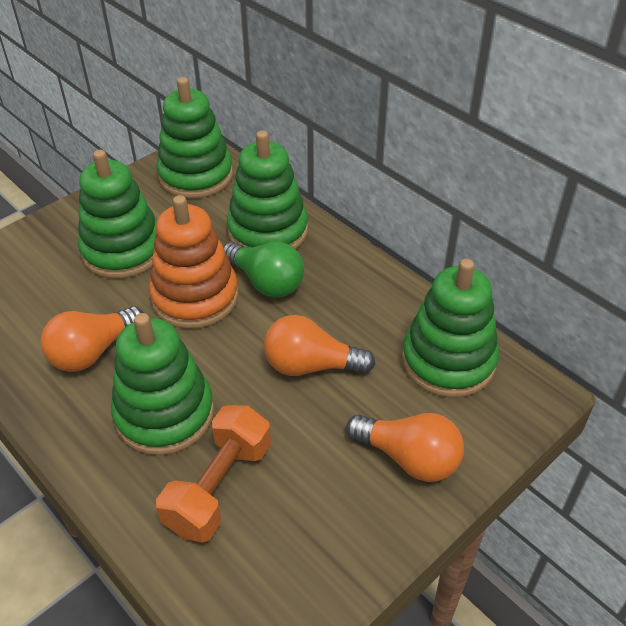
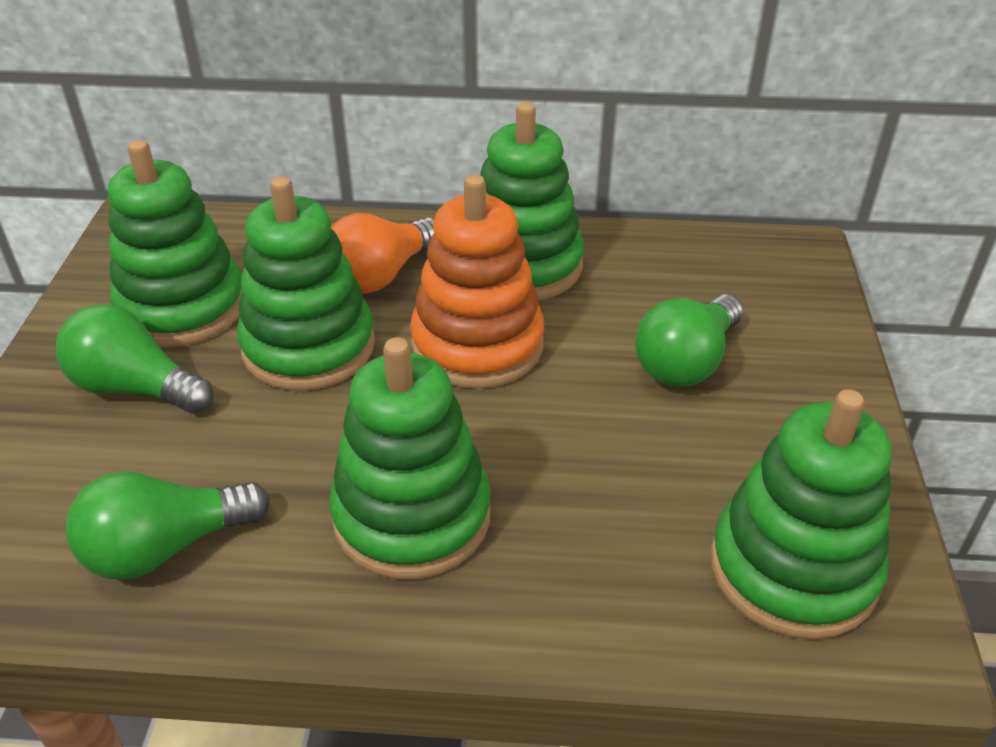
green light bulb: [223,242,304,297] = 1 -> [56,304,214,414] [66,471,270,580] [635,294,743,387] = 3
orange dumbbell: [156,405,271,543] = 1 -> none = 0
orange light bulb: [41,306,144,372] [264,315,375,376] [346,413,464,482] = 3 -> [331,213,434,294] = 1

